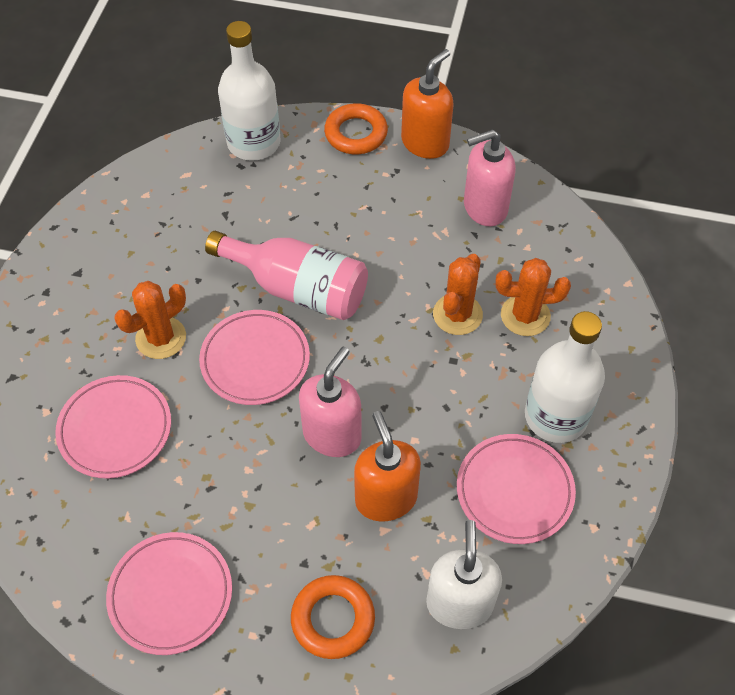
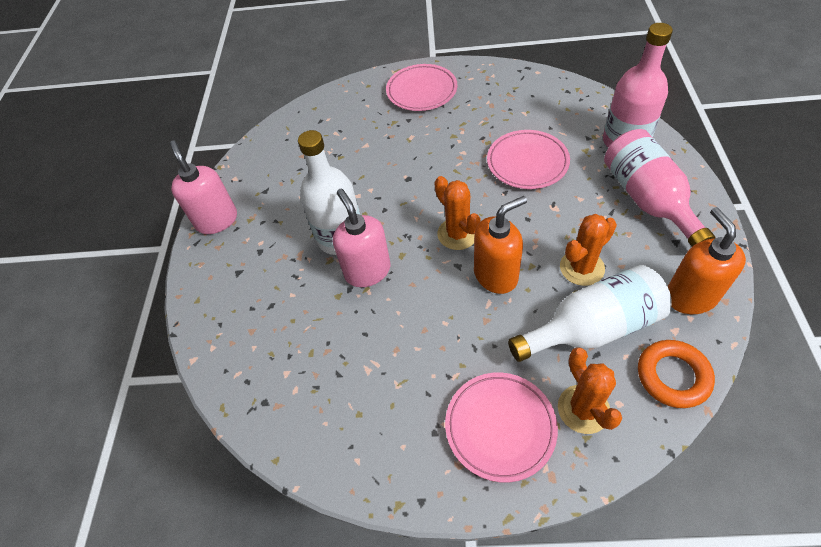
orange ring: [291,575,375,659] [324,103,388,154] = 2 -> [638,340,715,408] = 1
pink bottle: [205,231,368,320] = 1 -> [603,23,673,147] [604,129,716,247] = 2
pink plate: [55,375,171,479] [106,532,232,655] [199,310,310,405] [457,434,576,544] = 4 -> [386,64,457,111] [445,372,558,482] [487,130,570,189] = 3
white soap dispenser: [426,520,502,629] = 1 -> none = 0

